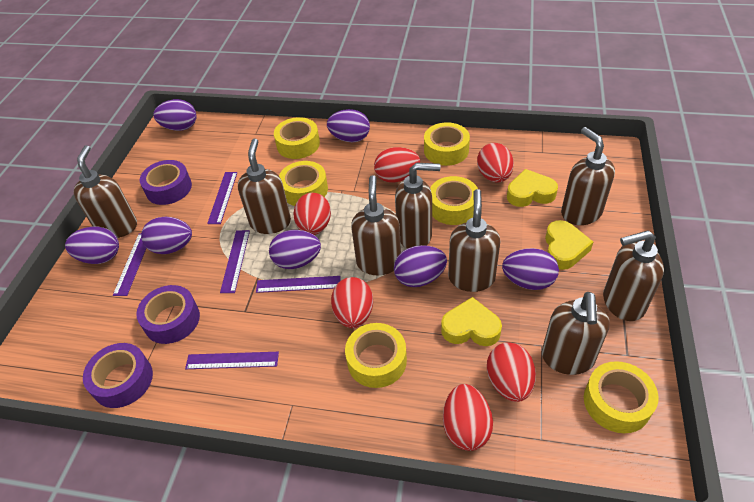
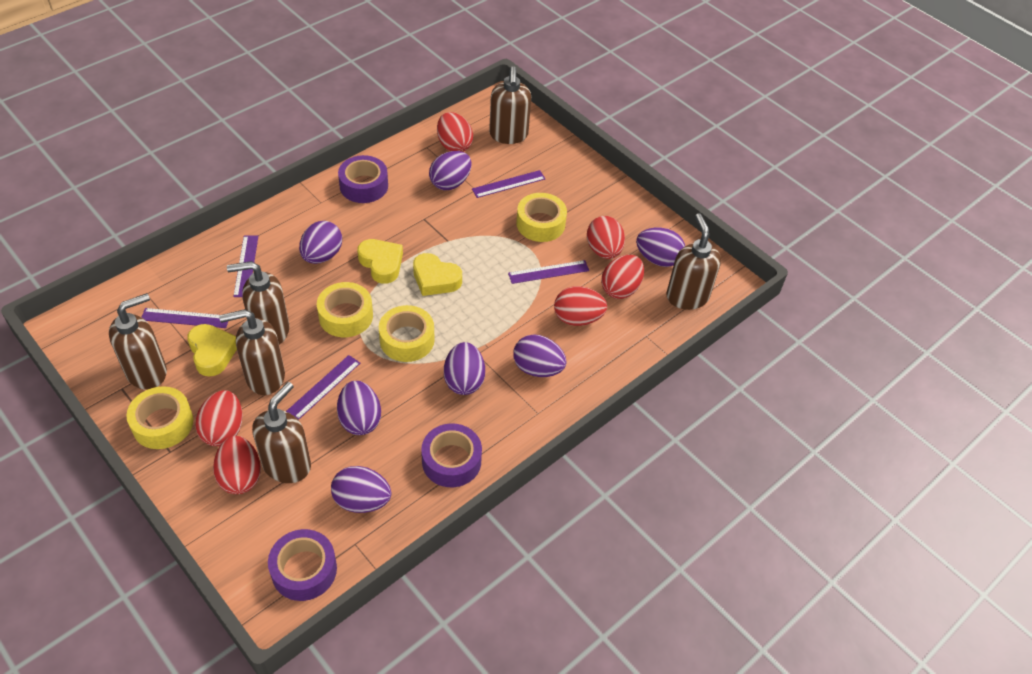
brown soap dispenser: [73,145,137,238] [238,138,291,234] [351,175,401,275] [395,163,441,249] [448,189,500,292] [542,292,610,375] [561,127,615,225] [603,230,664,321] = 8 -> [109,293,167,390] [219,309,285,395] [227,261,289,345] [252,382,311,483] [489,66,531,144] [666,213,721,310] = 6
yellow tape: [274,117,320,159] [279,161,328,206] [345,323,407,388] [424,122,470,166] [430,176,478,225] [584,361,659,433] = 6 -> [126,386,193,449] [317,282,373,337] [379,305,435,362] [516,193,567,242] = 4

